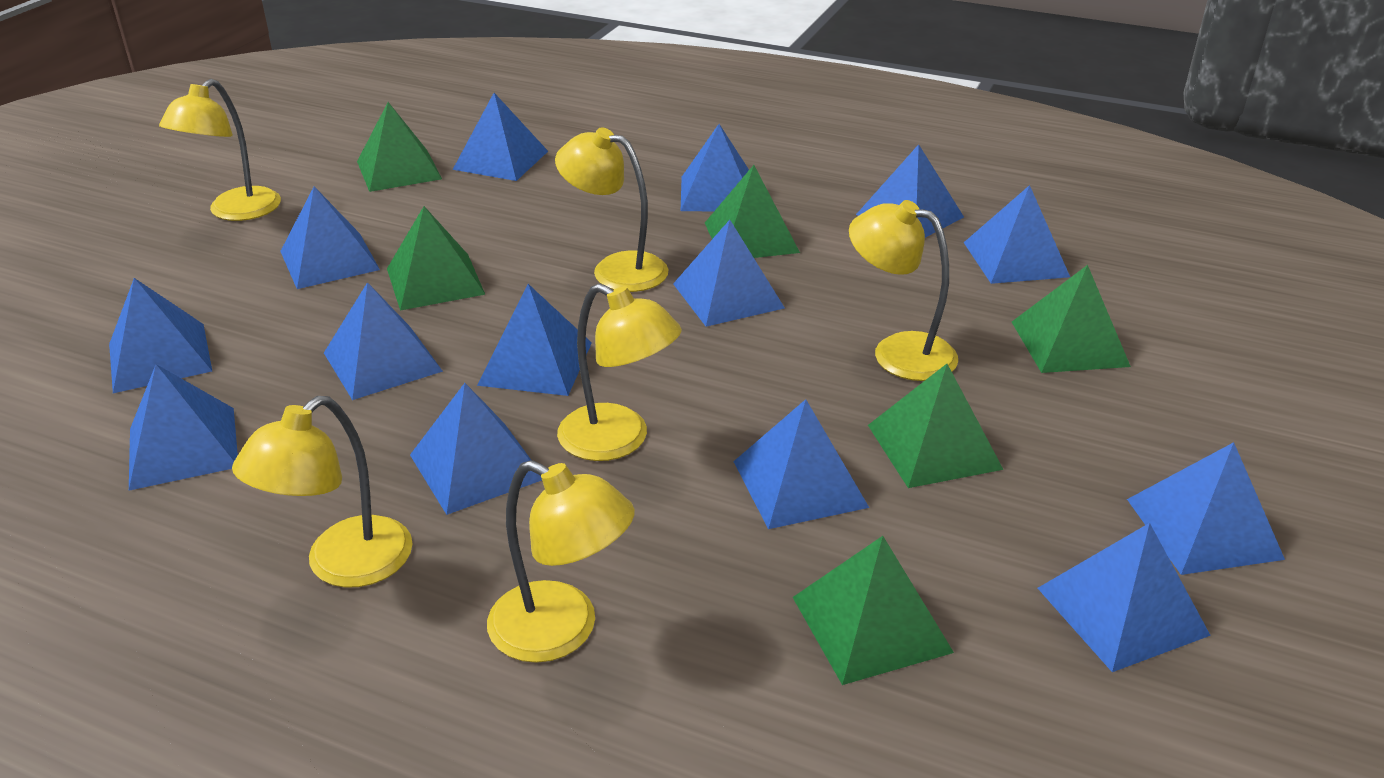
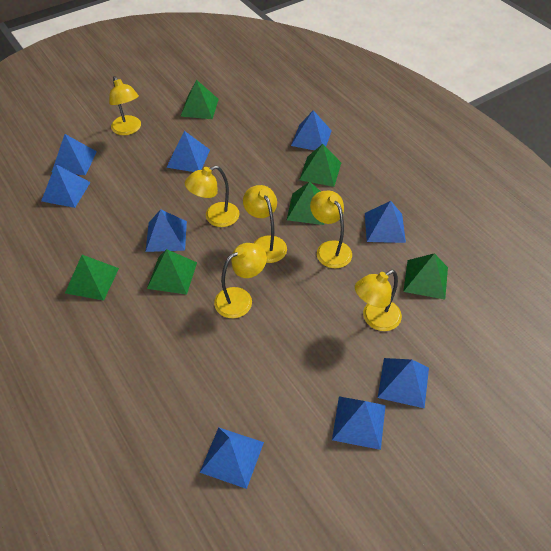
blue pyramid: [109,278,212,393] [129,364,238,491] [280,186,380,289] [324,282,443,400] [410,383,542,515] [453,93,548,181] [477,284,592,396] [673,220,785,327] [681,124,749,211] [733,399,869,529] [856,144,964,238] [964,185,1070,284] [1038,523,1211,672] [1127,442,1285,575] = 14 -> [41,164,91,208] [52,134,97,175] [146,209,187,252] [166,131,210,172] [200,427,264,489] [291,110,332,150] [332,396,386,450] [365,201,406,243] [378,358,429,408] = 9

